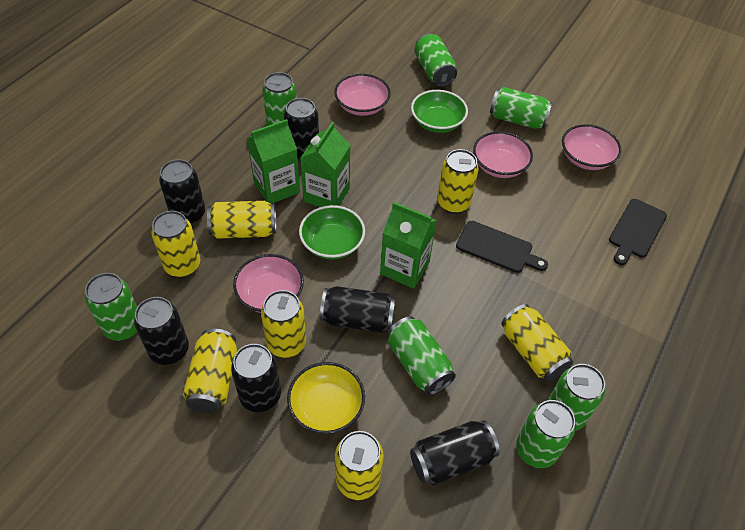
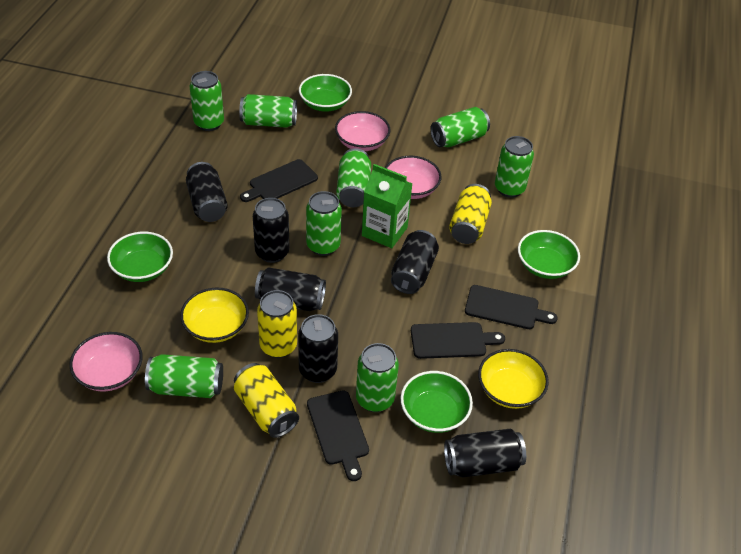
black cutting board: [456,221,548,273] [609,199,667,265] = 2 -> [240,159,318,202] [307,390,369,481] [411,322,505,359] [465,285,558,329] = 4
green bowl: [299,205,365,260] [411,90,468,133] = 2 -> [107,232,173,282] [299,74,352,111] [400,371,473,433] [518,230,580,279] = 4
green can: [85,273,137,341] [262,72,297,126] [388,316,456,395] [414,34,457,87] [490,87,552,129] [516,400,575,468] [548,364,605,431] = 7 -> [145,354,223,398] [190,71,224,131] [239,94,297,128] [306,191,342,256] [336,148,371,207] [356,343,399,412] [430,107,490,147] [495,136,534,198] = 8
green carton: [247,119,300,204] [300,122,350,207] [380,202,437,289] = 3 -> [362,164,412,248] = 1
pink bowl: [233,254,304,313] [334,74,391,116] [473,131,533,178] [562,124,621,170] = 4 -> [69,332,143,392] [335,111,390,151] [385,156,442,199] = 3
yellow bowl: [287,362,365,434] = 1 -> [180,288,249,343] [478,349,549,409] = 2
yellow can: [151,211,201,278] [183,329,237,413] [207,201,276,239] [261,290,306,358] [335,431,384,500] [437,149,479,214] [501,304,573,381] = 7 -> [234,363,299,438] [257,290,297,358] [449,184,492,244] = 3

